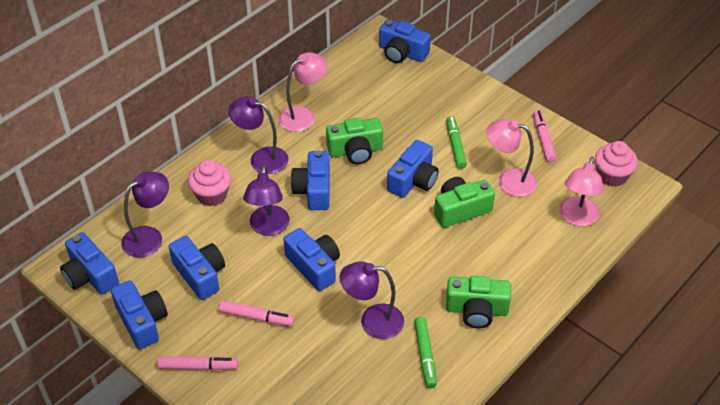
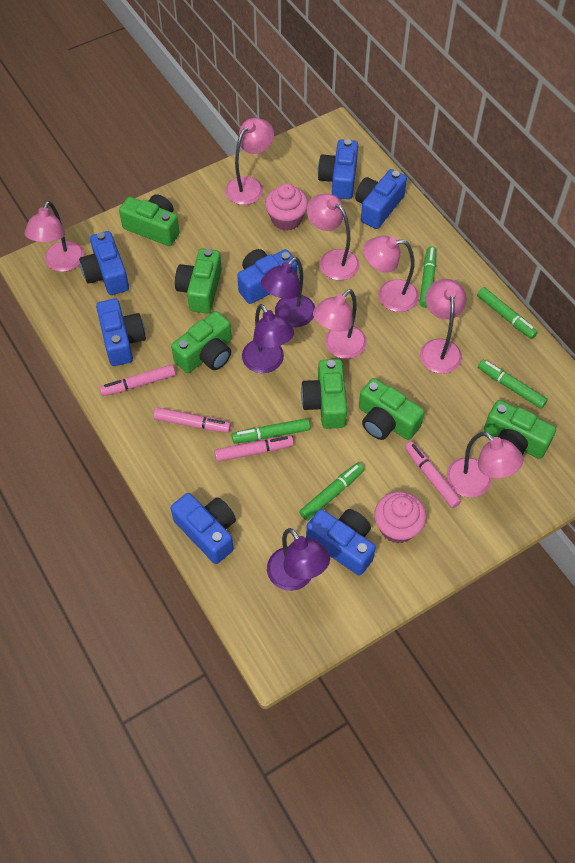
green camera: [326,118,383,164] [434,177,495,228] [446,276,511,328] = 3 -> [119,194,180,246] [171,311,232,373] [175,248,222,314] [301,359,347,429] [359,378,424,440] [484,400,556,459] = 6
green marker: [414,317,437,388] [446,116,467,169] = 2 -> [232,418,310,443] [299,463,364,521] [420,246,436,308] [477,287,538,339] [478,360,548,409] = 5
pink lamp: [278,52,327,132] [486,119,537,197] [559,156,603,226] = 3 -> [25,201,84,272] [225,118,274,205] [307,193,359,280] [313,289,367,359] [363,236,419,312] [420,279,466,374] [446,432,523,498] = 7
pink marker: [157,356,238,370] [219,300,294,326] [533,110,556,162] = 3 -> [100,364,176,396] [153,407,231,433] [214,436,294,462] [405,441,461,508] = 4
purple lamp: [121,171,169,258] [228,96,288,174] [243,165,290,236] [340,261,404,339] = 4 -> [242,304,294,373] [261,257,315,327] [267,528,330,591] = 3

